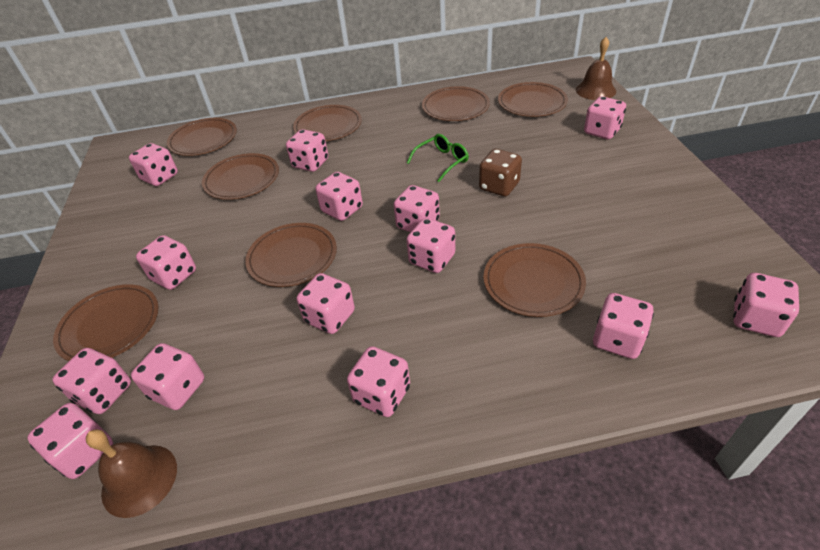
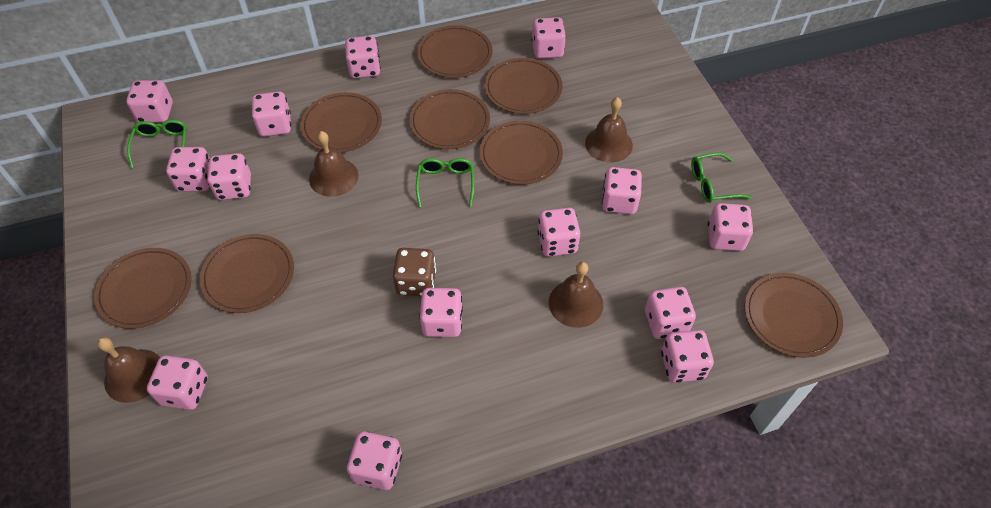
brown bell: [86,429,177,518] [576,37,616,100] = 2 -> [97,337,160,403] [309,131,358,197] [549,262,603,328] [585,97,633,162] = 4
green glasses: [407,134,469,182] = 1 -> [127,120,187,168] [416,158,474,207] [691,153,752,203] = 3

